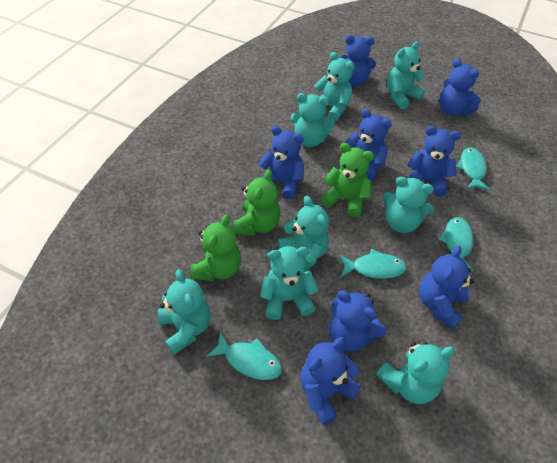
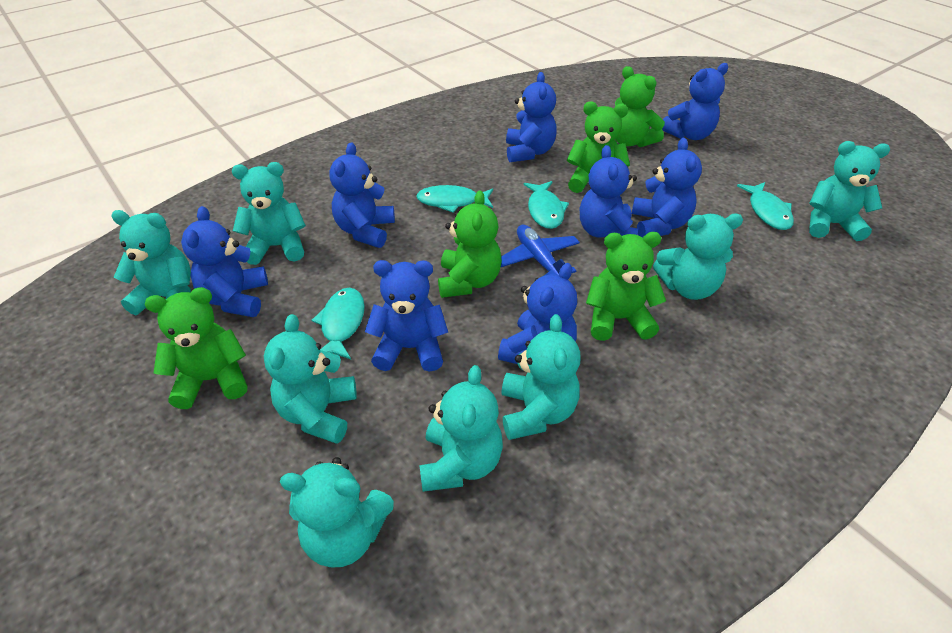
blue plane: none = 0 -> [501,225,580,276] = 1
green teddy bear: [190,214,241,281] [233,169,281,236] [321,143,374,217] = 3 -> [145,287,247,409] [438,190,502,298] [567,101,630,193] [586,232,666,341] [615,66,665,147] = 5

